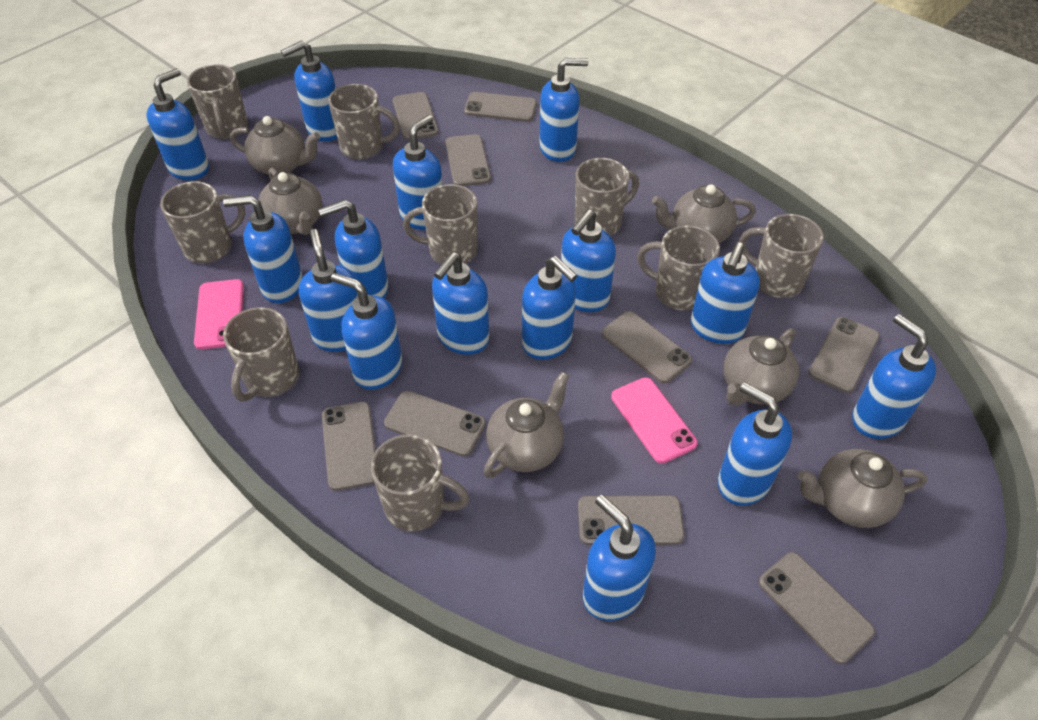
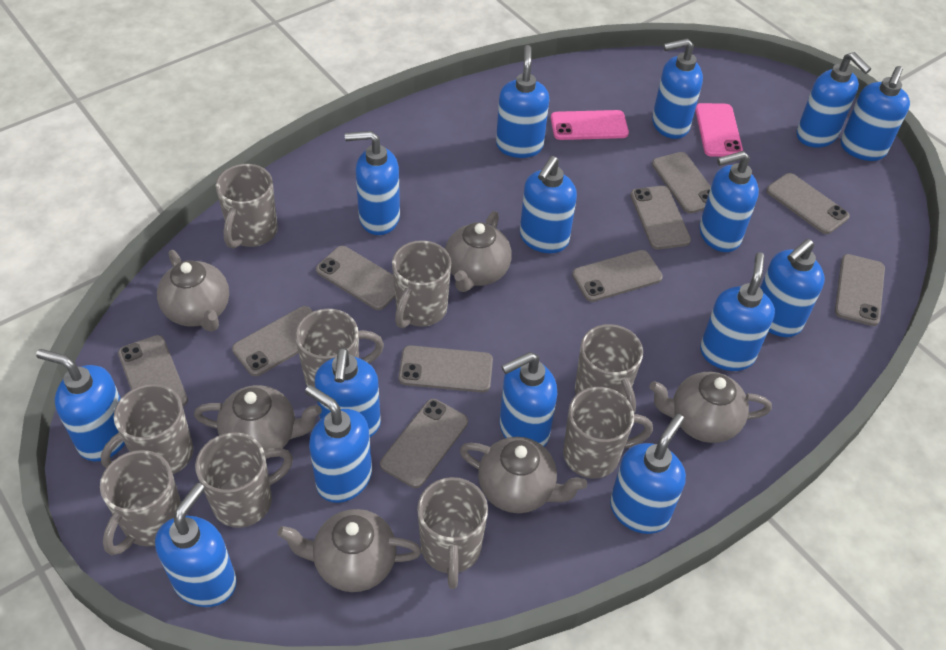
grey phone: [322,402,376,491] [384,391,486,457] [393,92,439,140] [445,134,491,186] [464,92,537,122] [578,495,685,545] [602,311,692,384] [759,552,875,664] [809,317,880,393] = 9 -> [118,335,188,406] [232,306,313,376] [316,246,395,310] [380,399,468,488] [399,345,493,393] [572,250,663,302] [630,186,691,250] [652,152,711,214] [766,173,850,234] [835,254,885,326] = 10

